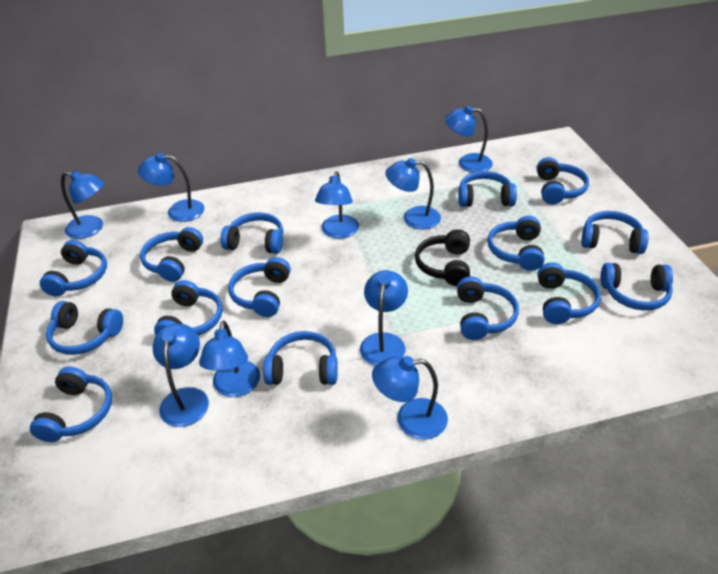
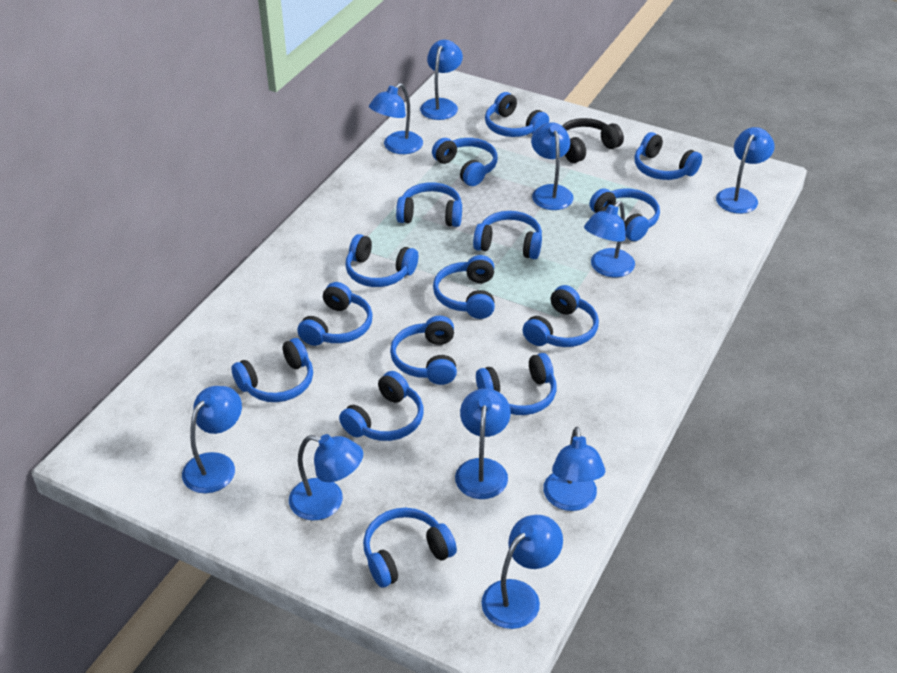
blue lamp: [61,170,104,239] [138,153,204,222] [153,324,209,427] [199,320,260,397] [315,171,359,239] [360,270,408,366] [372,356,448,440] [385,158,441,229] [445,106,493,173] = 9 -> [182,386,242,493] [289,434,363,521] [369,83,423,154] [420,40,463,120] [455,388,511,499] [481,515,563,629] [531,122,574,210] [543,427,605,511] [584,201,635,277] [716,127,775,214] = 10

